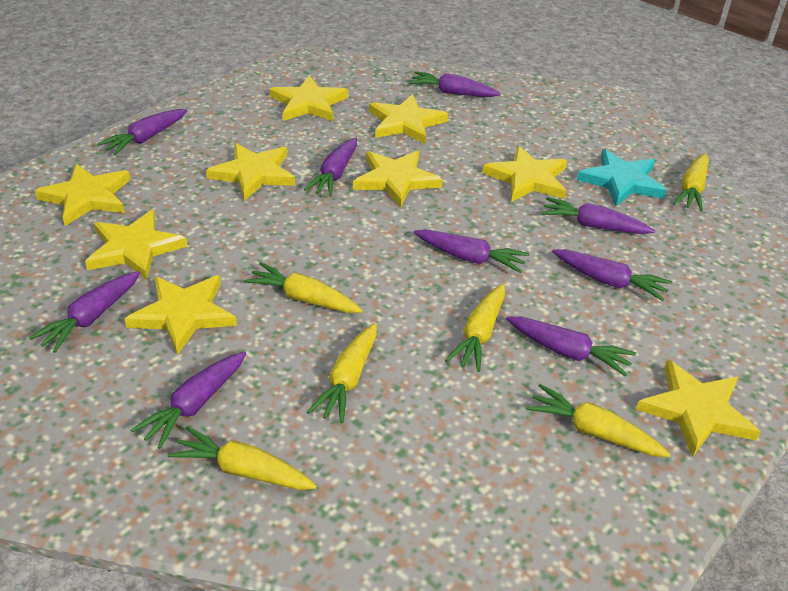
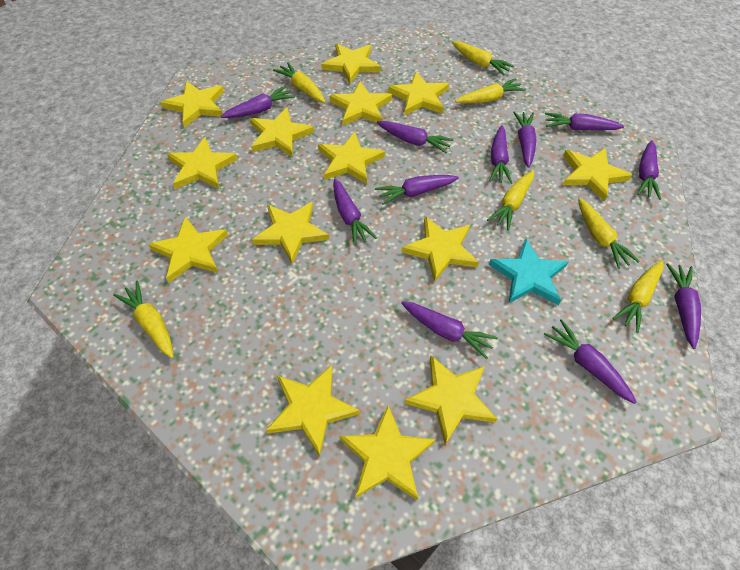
purple carrot: [29,271,140,353] [97,109,187,155] [131,351,246,449] [304,138,357,196] [409,71,501,97] [414,229,529,273] [506,316,636,377] [541,197,655,234] [552,249,672,301] = 9 -> [221,86,295,118] [333,179,377,246] [375,175,459,205] [377,121,454,153] [401,301,498,359] [489,125,512,184] [513,111,536,168] [544,319,637,404] [545,113,625,130] [637,140,661,200] [666,263,701,349] = 11
yellow carrot: [167,426,317,490] [244,262,363,313] [307,323,377,423] [445,284,505,372] [526,384,671,457] [673,153,709,212] = 6 -> [113,281,174,358] [273,62,326,103] [452,41,514,75] [455,78,526,103] [487,171,534,230] [578,198,639,269] [613,260,664,333] = 7
yellow star: [35,164,130,226] [85,210,188,280] [124,275,237,355] [206,143,295,201] [270,75,348,121] [353,150,442,207] [369,94,448,144] [483,146,567,202] [636,360,760,457] = 9 -> [148,216,228,283] [161,81,224,128] [167,137,238,189] [250,107,314,157] [252,202,329,264] [266,365,360,457] [318,132,385,184] [321,43,381,84] [330,81,392,126] [340,405,436,500] [388,72,449,116] [402,217,479,282] [404,356,497,445] [563,148,632,202] = 14

